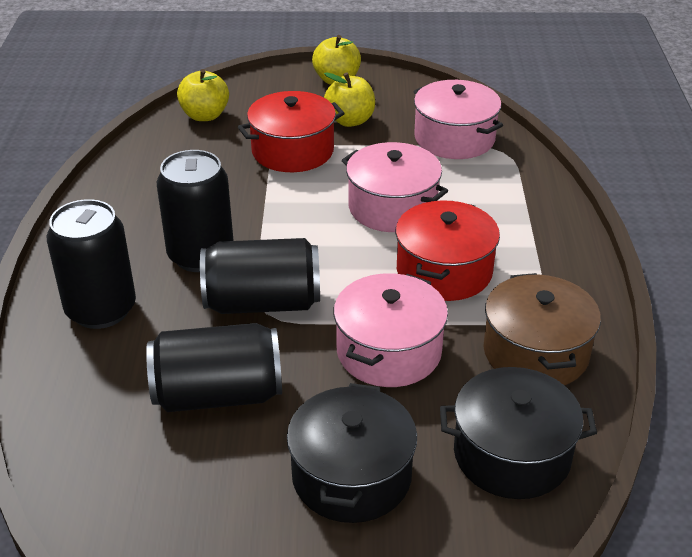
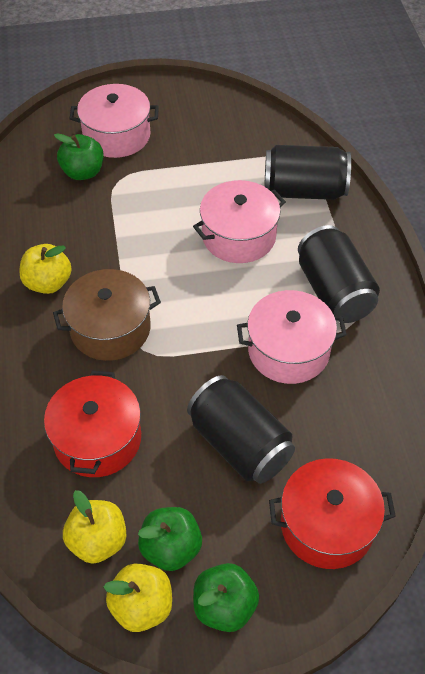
black can: [47,199,136,329] [146,323,282,412] [157,150,234,272] [200,238,320,314] = 4 -> [187,375,295,484] [264,145,351,200] [298,225,380,323] = 3
black pot: [287,383,417,523] [440,367,597,499] = 2 -> none = 0
green apple: none = 0 -> [54,133,103,180] [138,507,202,571] [193,563,259,632] = 3

